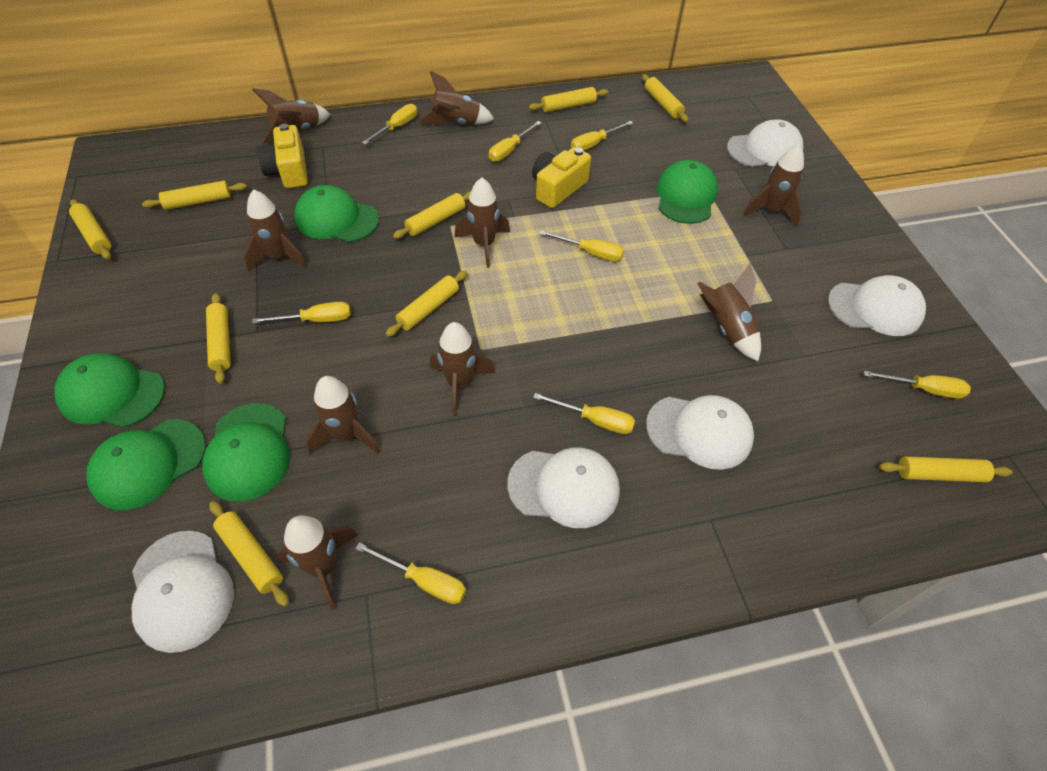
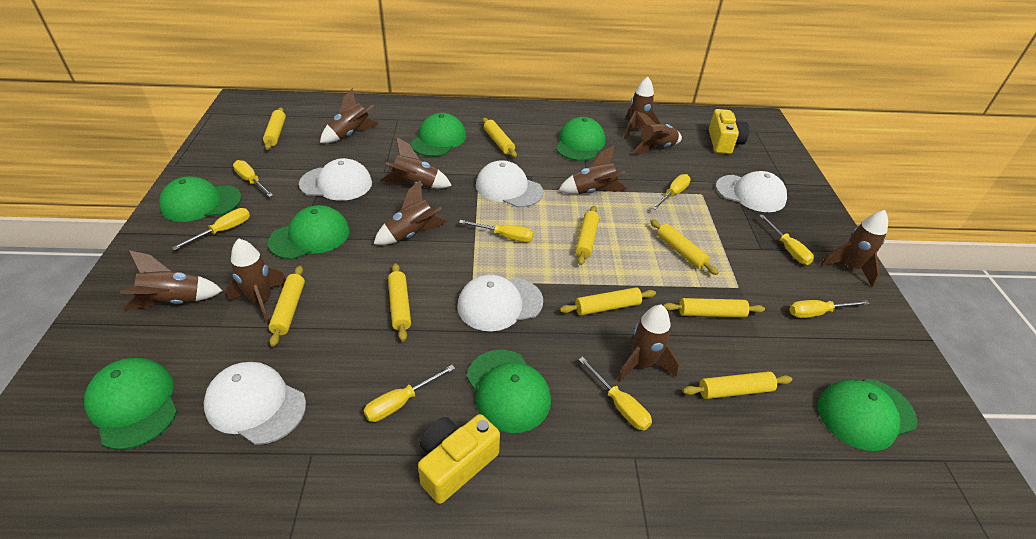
brown rocket: [244,189,307,271] [252,88,331,143] [277,515,358,610] [306,376,380,455] [419,71,494,125] [430,322,495,416] [454,178,510,268] [697,264,761,361] [743,144,804,227] = 9 -> [120,250,223,309] [226,238,286,324] [320,88,378,143] [374,180,448,245] [380,137,452,189] [558,145,628,194] [617,304,679,382] [624,77,660,139] [632,111,682,154] [820,210,888,287] = 10
green cap: [54,353,165,428] [86,419,206,510] [202,403,290,501] [294,185,379,242] [656,160,718,224] = 5 -> [84,358,178,450] [159,177,242,222] [268,205,349,260] [410,113,466,157] [467,350,551,433] [556,117,605,161] [818,379,917,451] = 7

